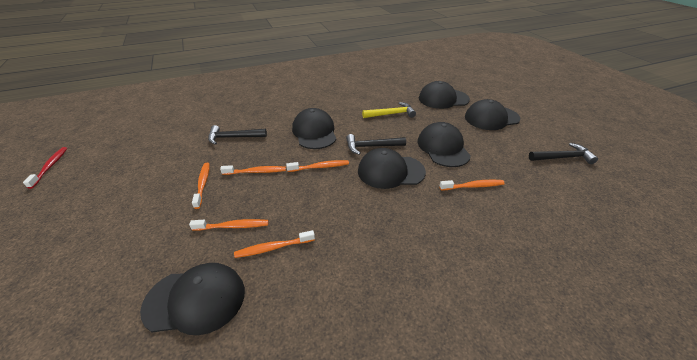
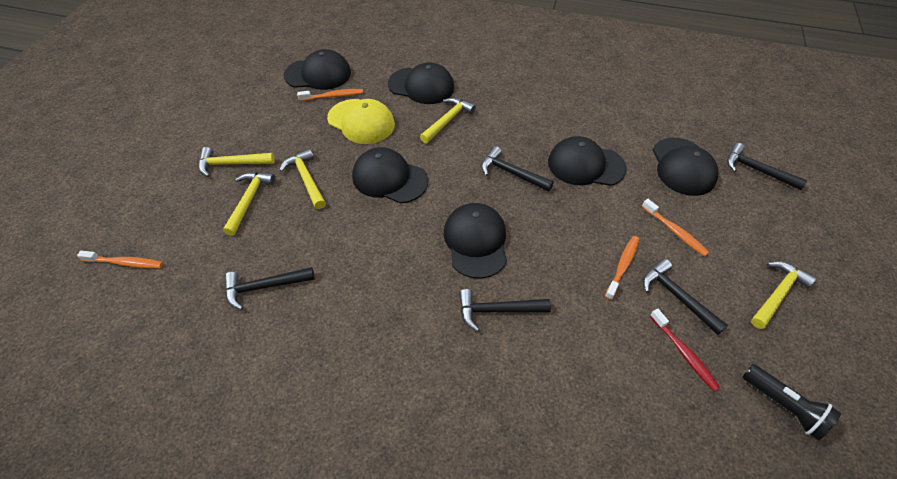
black flashlight: none = 0 -> [742,364,841,440] = 1
black hammer: [208,125,267,145] [346,134,406,155] [529,143,598,164] = 3 -> [224,267,315,310] [459,289,551,332] [481,146,554,192] [643,259,728,335] [727,143,807,190] = 5
orange toothbrush: [189,219,269,231] [192,163,210,209] [220,165,286,175] [234,230,315,258] [286,160,349,172] [439,180,505,190] = 6 -> [77,251,163,268] [297,89,363,101] [605,236,639,300] [642,199,709,257] = 4
yellow cap: none = 0 -> [327,99,395,144] = 1
yellow hammer: [362,102,416,118] = 1 -> [199,147,275,177] [223,172,275,236] [279,149,326,209] [420,97,476,143] [751,262,817,329] = 5

